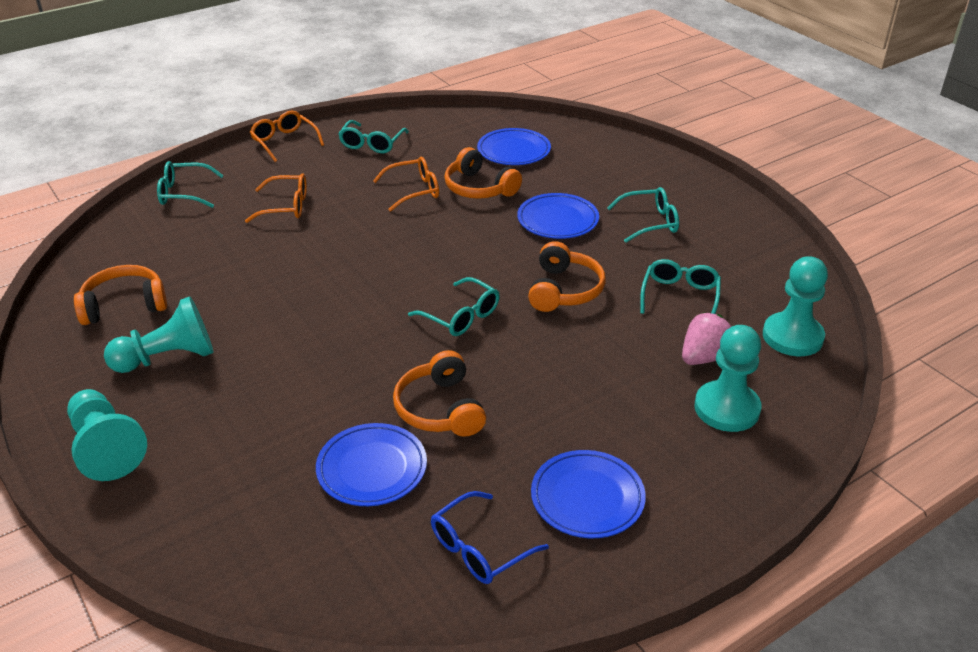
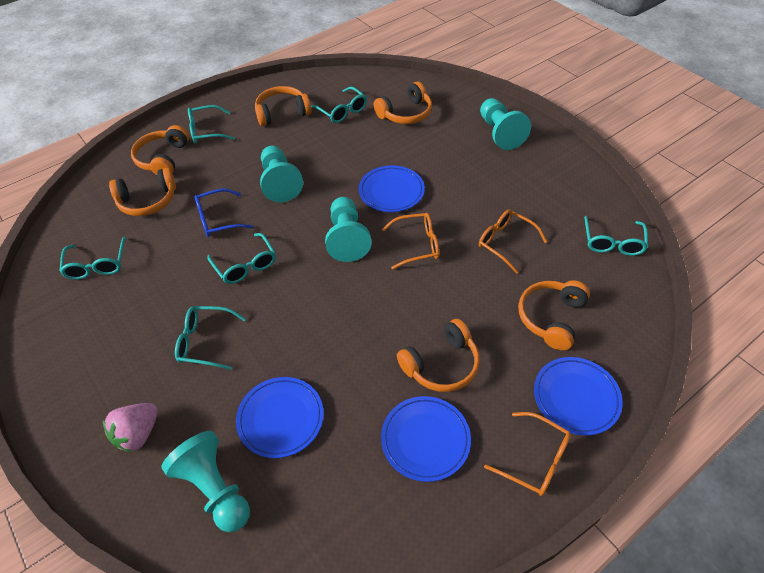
orange headphones: [74,265,167,325] [393,350,486,437] [444,147,522,199] [528,241,606,312] = 4 -> [109,168,176,216] [131,125,189,175] [255,86,311,126] [374,82,432,124] [397,319,480,392] [518,280,590,350] = 6
turquoise glasses: [157,161,224,208] [338,120,409,153] [408,277,500,336] [607,187,679,243] [640,259,721,314] = 5 -> [59,237,126,280] [175,306,246,370] [188,105,235,144] [208,233,276,284] [311,87,367,123] [584,216,648,256] = 6

